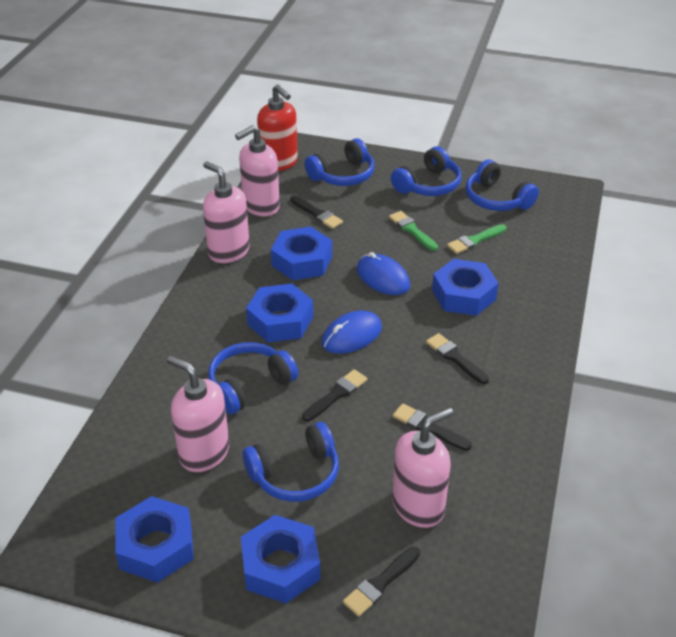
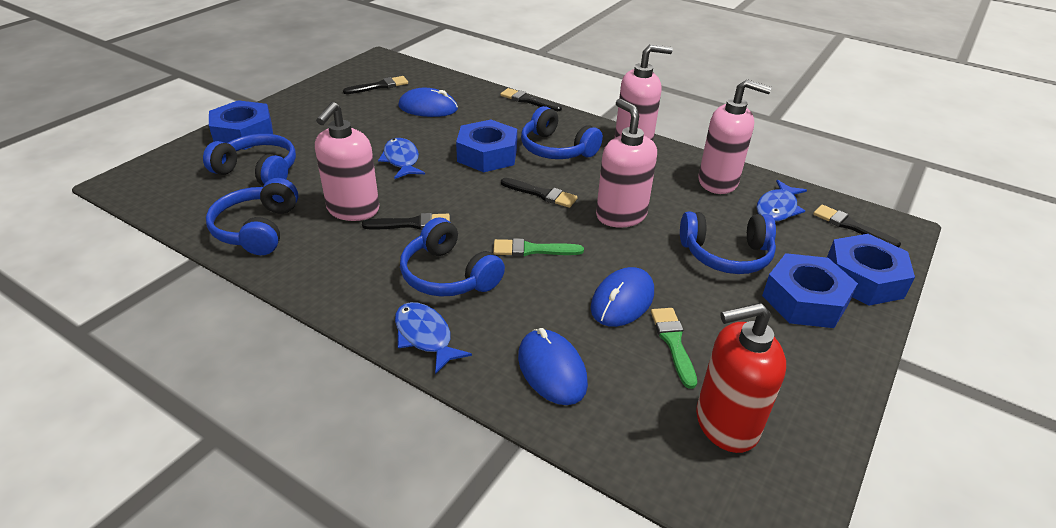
blue fish: none = 0 -> [378,138,425,179] [395,302,472,374] [756,180,807,222] = 3
blue mouse: [322,311,382,354] [357,252,410,295] = 2 -> [398,88,458,117] [518,328,588,405] [591,267,654,327] = 3
blue nut: [115,496,194,583] [241,515,320,603] [246,284,313,342] [271,227,332,280] [432,259,499,316] = 5 -> [209,100,273,150] [456,120,517,172] [762,253,858,328] [827,234,915,306] = 4

